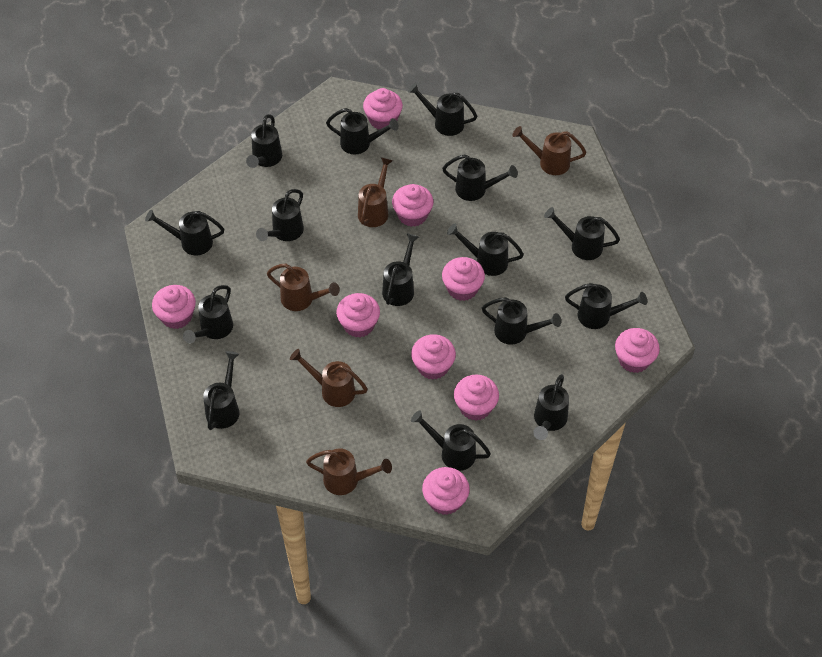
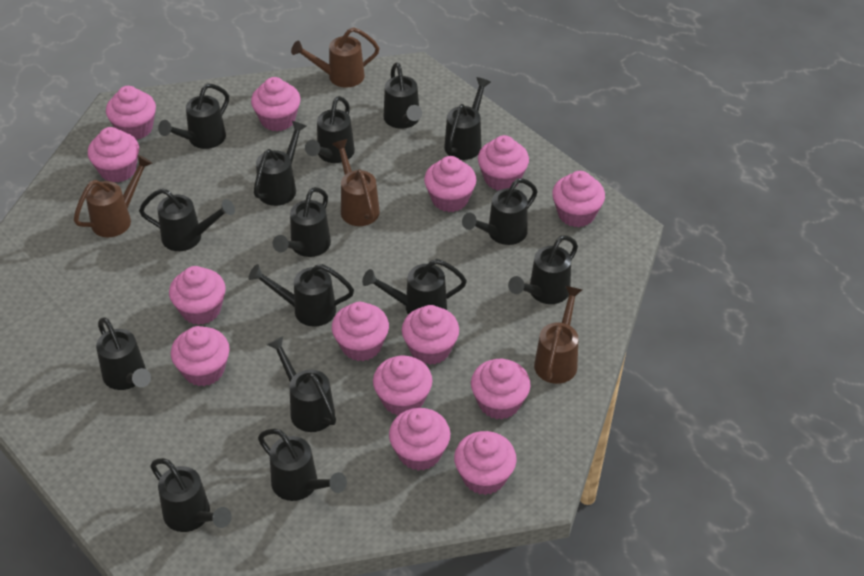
brown watering can: [267,264,340,311] [290,349,368,407] [306,448,392,495] [358,157,393,227] [512,126,586,175] = 5 -> [74,155,153,237] [291,27,380,88] [332,139,380,226] [534,286,582,384] = 4
pink cupcake: [152,285,196,329] [336,293,380,337] [363,88,403,129] [392,184,433,227] [411,334,456,380] [422,467,470,515] [442,257,485,301] [454,375,499,421] [615,328,660,373] = 9 -> [88,127,139,183] [106,86,156,140] [169,266,226,325] [171,326,230,386] [251,77,301,131] [332,302,389,361] [373,355,432,416] [389,408,451,471] [402,305,459,365] [424,156,476,212] [454,431,517,495] [471,359,531,419] [478,135,529,190] [552,171,605,227] = 14

